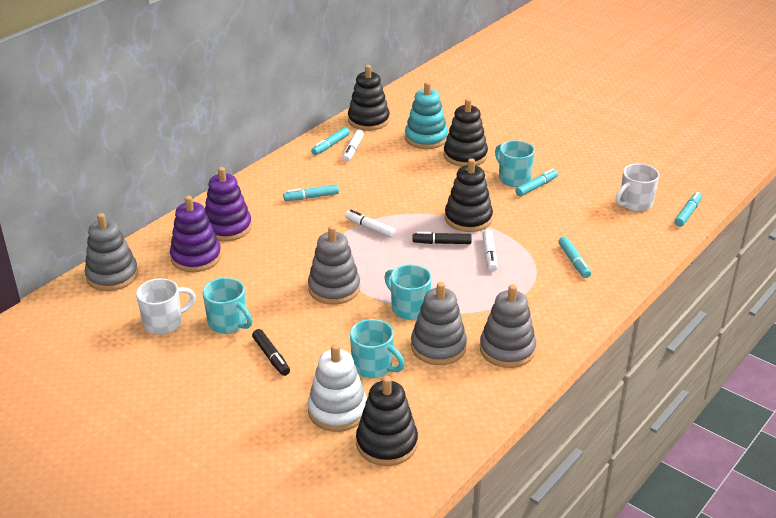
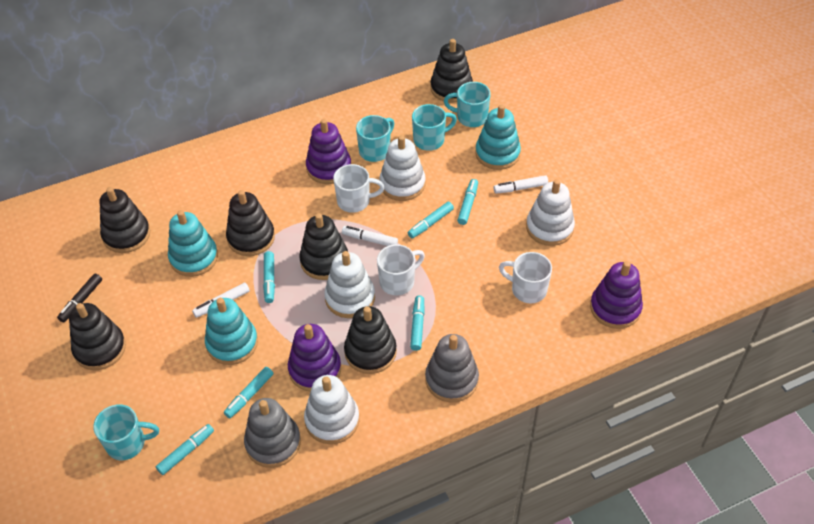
black marker: [252,329,290,376] [413,232,472,244] = 2 -> [57,273,102,322] = 1
black stacking toy: [348,65,390,131] [356,376,418,466] [444,98,488,167] [445,158,493,232] = 4 -> [69,303,126,370] [99,187,150,253] [226,190,275,256] [299,213,348,280] [344,306,397,374] [430,39,473,103] = 6
grey stacking toy: [85,213,138,291] [308,225,360,305] [411,282,467,365] [480,284,536,368] = 4 -> [244,398,301,468] [425,334,479,402] = 2
purple stacking toy: [170,196,221,272] [205,167,252,241] = 2 -> [288,324,341,392] [306,119,351,184] [590,261,643,329] = 3
turquoise marker: [283,184,339,201] [311,127,350,155] [515,169,558,197] [559,236,591,278] [674,192,702,227] = 5 -> [156,424,214,475] [224,367,273,418] [263,251,275,303] [408,202,454,238] [410,295,425,351] [457,179,478,225] = 6
turquoise stacking toy: [405,82,448,149] = 1 -> [168,210,218,277] [205,298,258,365] [475,105,521,170] = 3
white mug: [136,278,196,335] [616,163,660,212] = 2 -> [333,164,385,213] [377,244,425,295] [499,252,552,303] = 3
white stacking toy: [307,344,367,432] = 1 -> [304,375,360,444] [324,251,375,318] [379,135,426,201] [526,179,575,246] = 4

